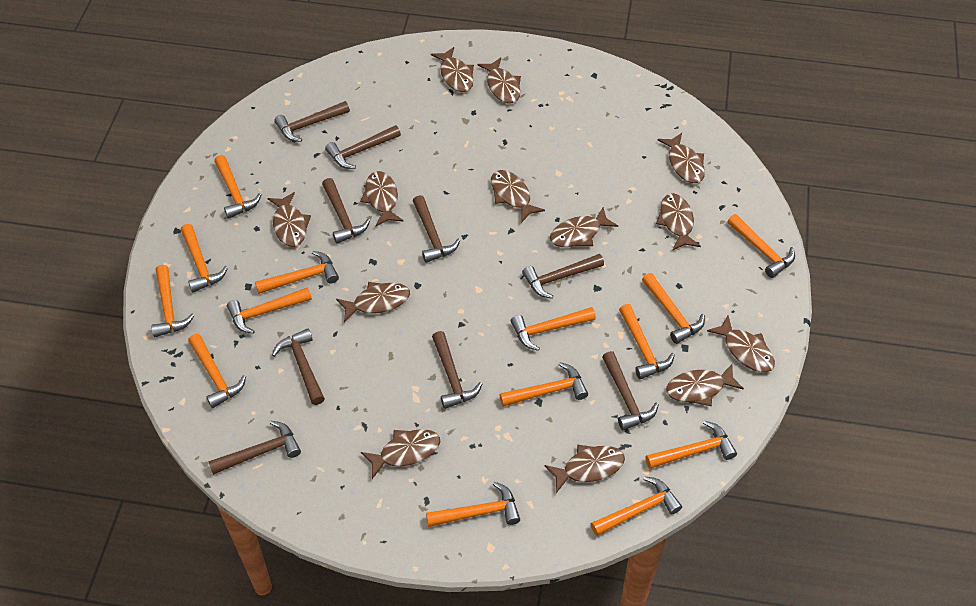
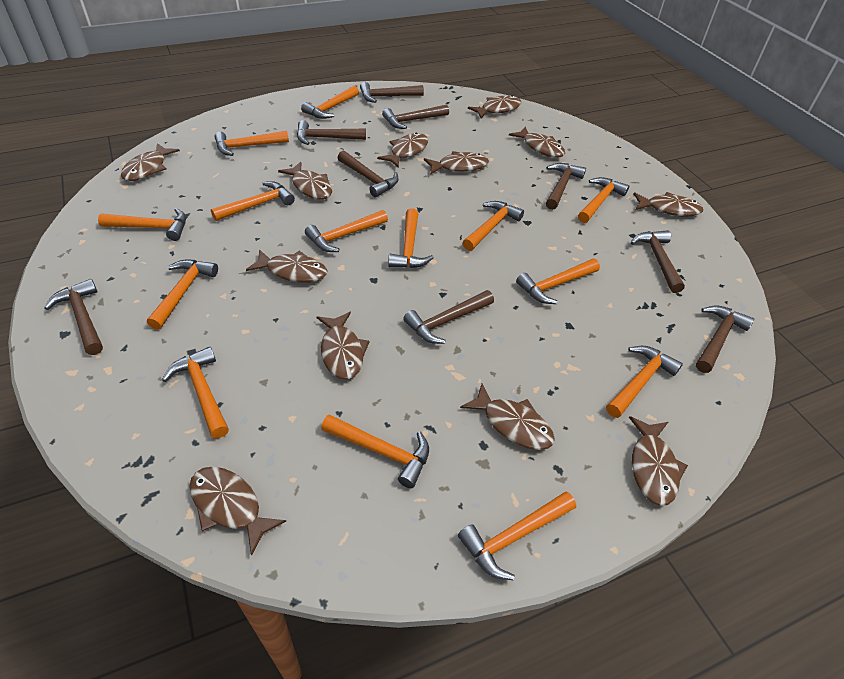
brown fish: [267,192,311,247] [336,282,410,323] [360,171,403,226] [361,429,441,479] [431,47,474,92] [477,58,521,104] [491,170,545,223] [544,445,625,493] [550,207,618,247] [656,194,701,250] [658,133,705,183] [666,364,744,406] [707,315,775,372] = 13 -> [121,143,180,181] [189,467,286,556] [246,249,327,282] [278,162,332,199] [316,312,370,379] [377,133,428,168] [424,151,489,175] [460,384,555,450] [468,95,521,119] [509,127,565,158] [629,416,688,506] [634,192,703,216] = 12

